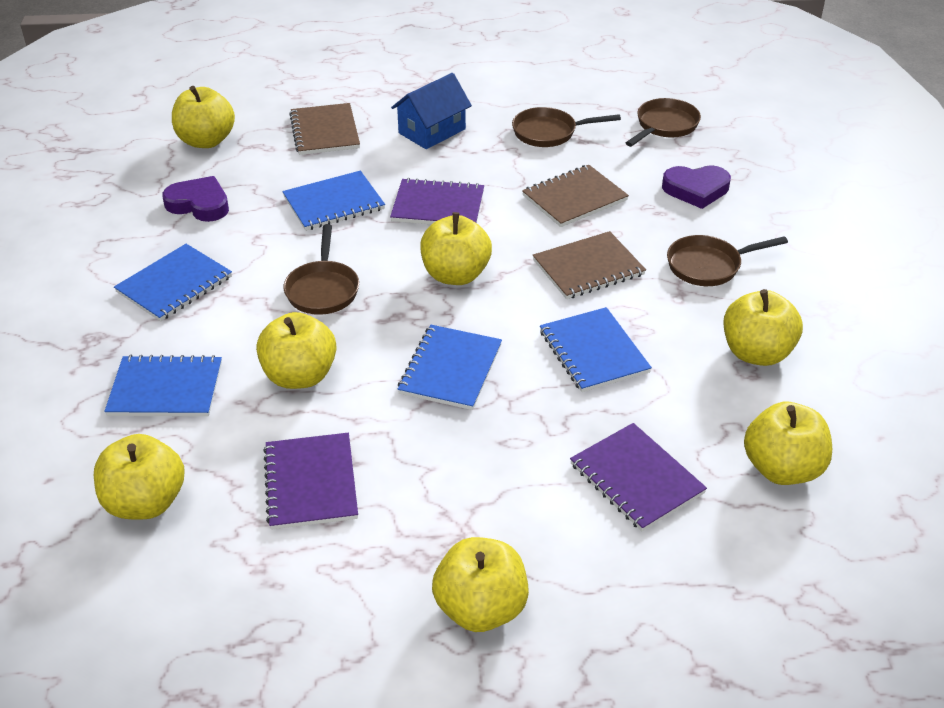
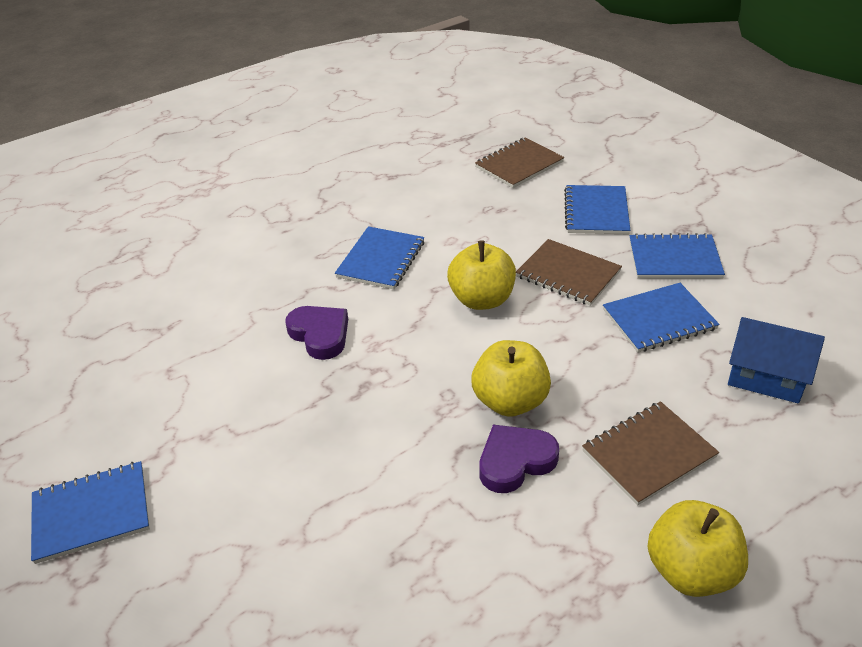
brown pan: [284,224,359,315] [512,107,621,147] [626,98,701,147] [667,235,788,286] = 4 -> none = 0
purple notebook: [263,433,358,530] [390,178,484,224] [570,423,707,531] = 3 -> none = 0
yellow apple: [94,434,185,519] [172,86,235,148] [256,312,336,389] [420,212,492,285] [432,537,529,632] [724,289,803,366] [744,402,832,485] = 7 -> [447,240,516,310] [471,340,551,417] [647,500,748,597] = 3

